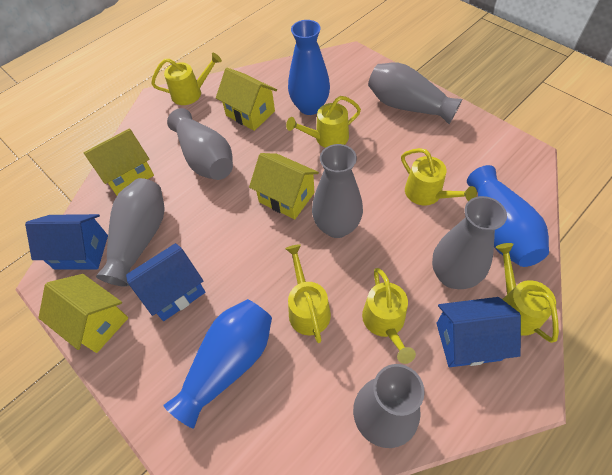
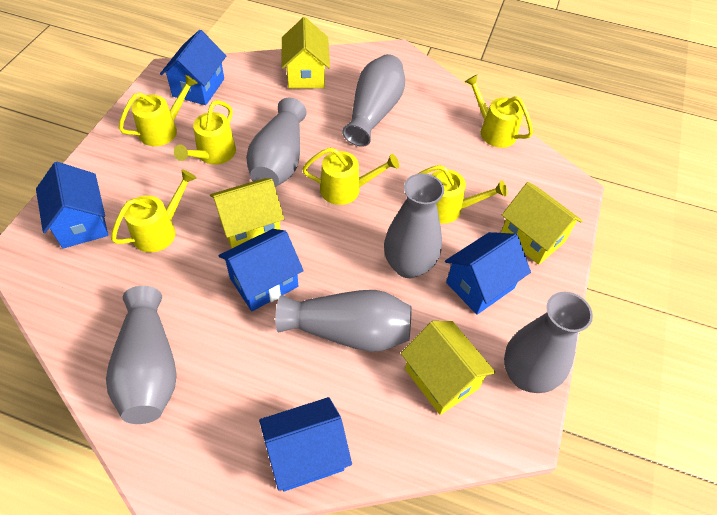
blue house: [25,214,108,270] [126,243,205,321] [436,297,521,367] = 3 -> [36,162,108,249] [160,30,226,105] [219,229,304,311] [259,397,352,492] [445,232,531,315] = 5
blue vase: [163,299,272,429] [288,20,330,115] [467,165,549,267] = 3 -> none = 0

